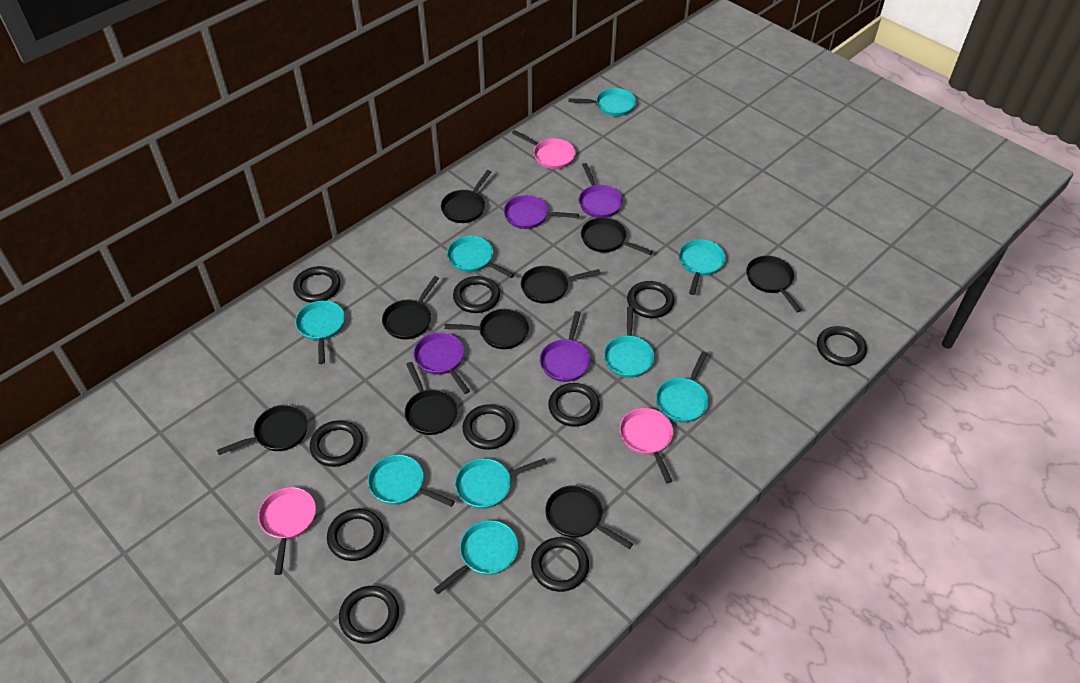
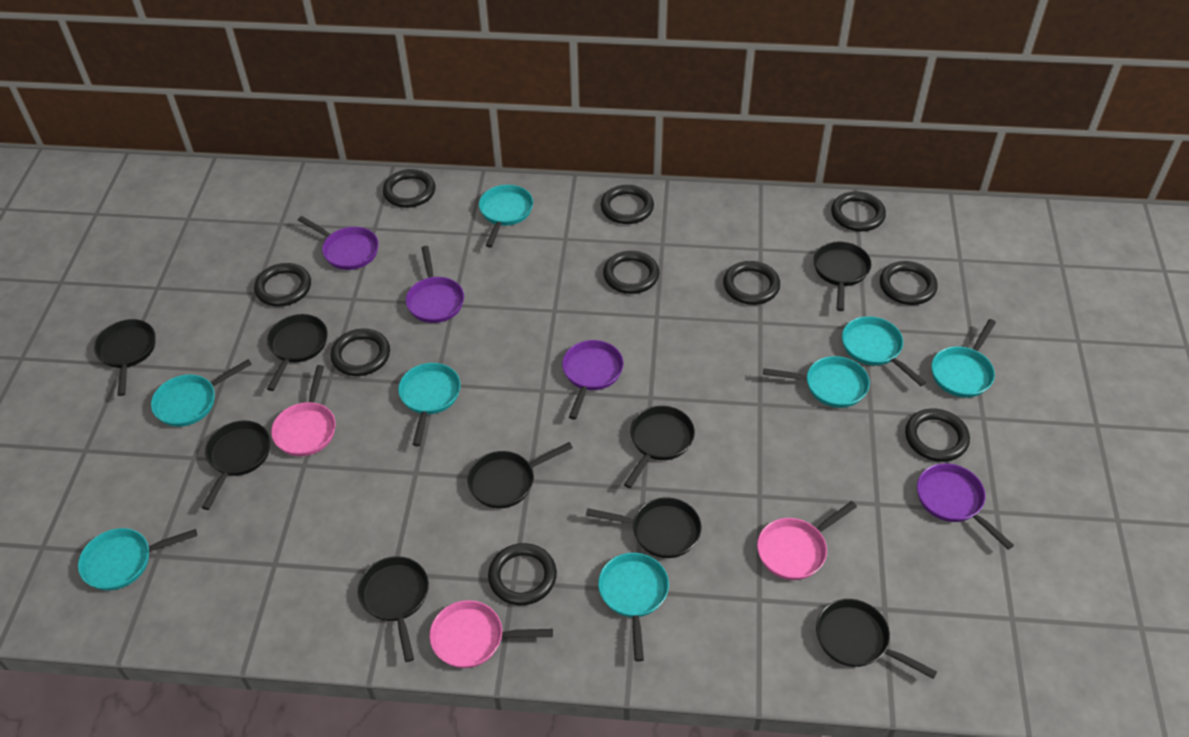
turquoise pan: [295,300,345,364] [368,455,455,507] [434,520,518,594] [447,236,514,278] [455,458,547,509] [568,88,636,116] [604,306,654,378] [656,351,709,423] [679,239,726,295] = 9 -> [78,528,197,591] [151,359,252,427] [398,363,461,446] [479,185,533,248] [598,553,669,662] [763,356,870,408] [842,316,926,386] [931,319,996,398] = 8

